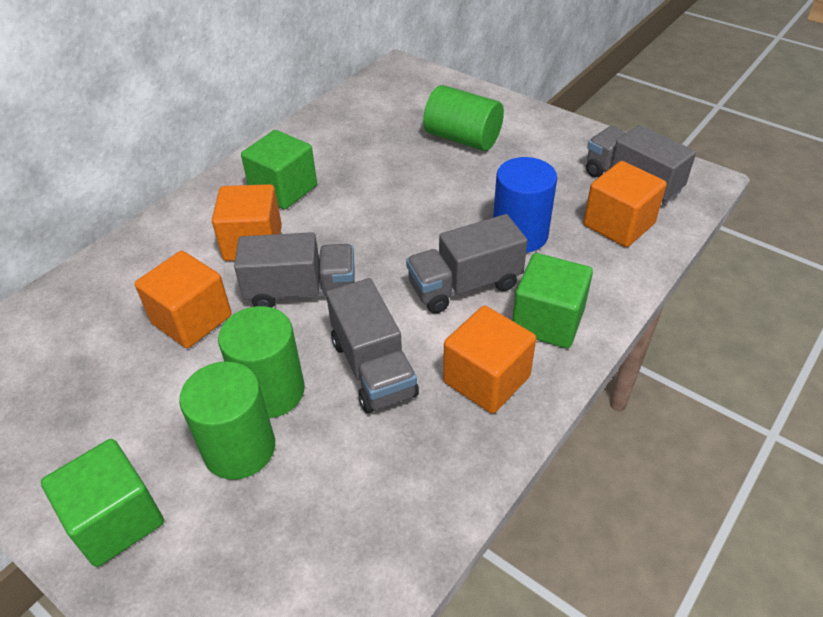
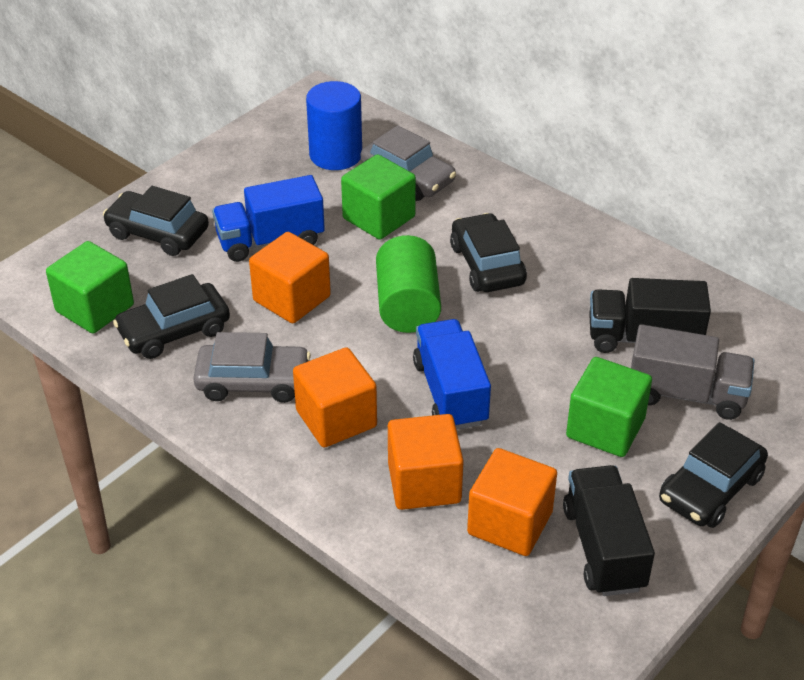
black car: none = 0 -> [103,186,209,256] [113,274,230,359] [450,213,527,292] [659,422,768,528] = 4
black truck: none = 0 -> [563,465,655,596] [589,278,711,353] = 2
blue truck: none = 0 -> [212,175,325,262] [413,319,491,430] = 2
green cylinder: [179,361,275,480] [218,306,305,418] [423,85,504,151] = 3 -> [376,235,441,333] = 1
grey car: none = 0 -> [193,332,311,403] [361,125,456,201] = 2
grey truck: [234,232,354,308] [326,278,419,413] [406,214,528,314] [586,125,696,204] = 4 -> [631,324,755,420] = 1

